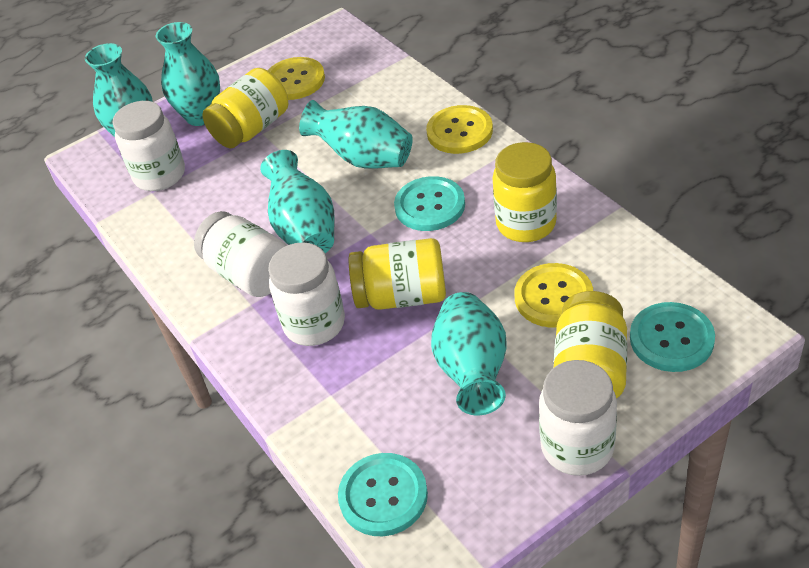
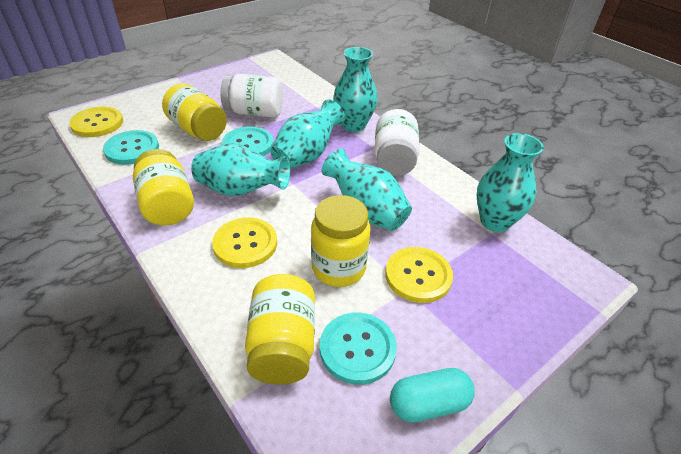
turquoise capsule: none = 0 -> [390,368,475,422] = 1
white jar: [112,101,185,191] [194,211,287,297] [268,242,345,346] [539,360,617,476] = 4 -> [221,74,283,118] [374,109,419,176] = 2

